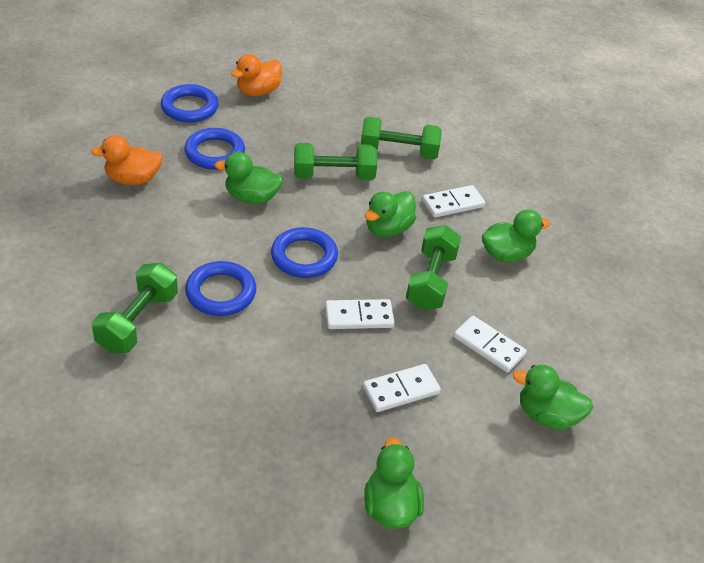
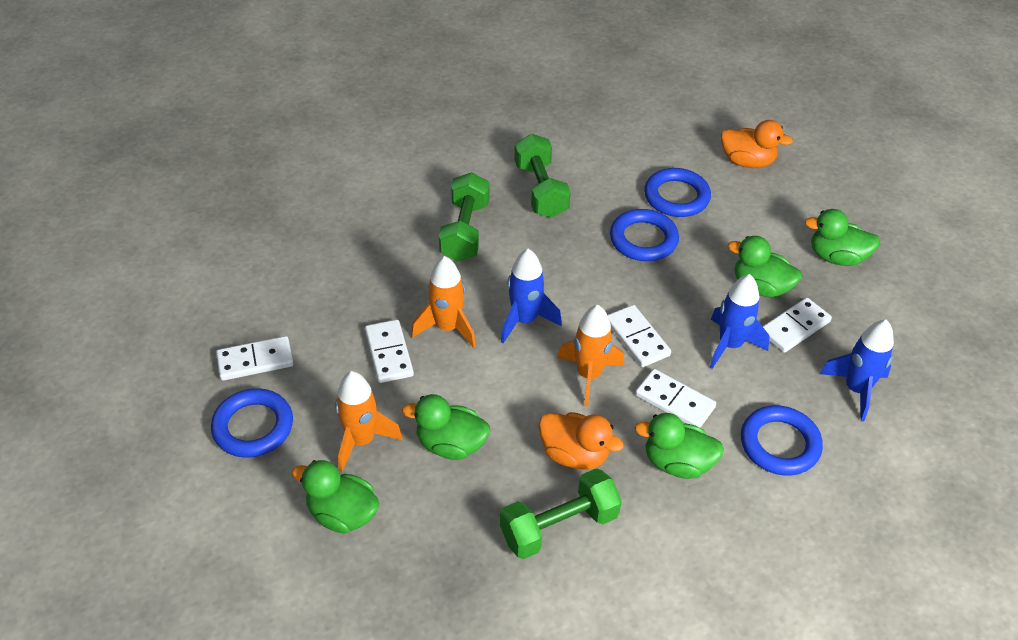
blue rocket: none = 0 -> [501,249,562,343] [709,274,769,369] [820,320,894,422] = 3
green dumbbell: [92,263,178,353] [294,143,377,180] [361,117,442,159] [406,225,461,310] = 4 -> [439,172,490,262] [500,468,622,559] [514,134,571,218] = 3
orange rocket: none = 0 -> [335,371,403,472] [411,256,476,348] [557,305,624,407] = 3
white domino: [325,299,395,329] [363,364,441,412] [422,185,485,218] [454,316,527,373] = 4 -> [216,336,293,381] [365,319,414,383] [607,305,671,367] [635,369,716,428] [763,298,832,353] = 5

